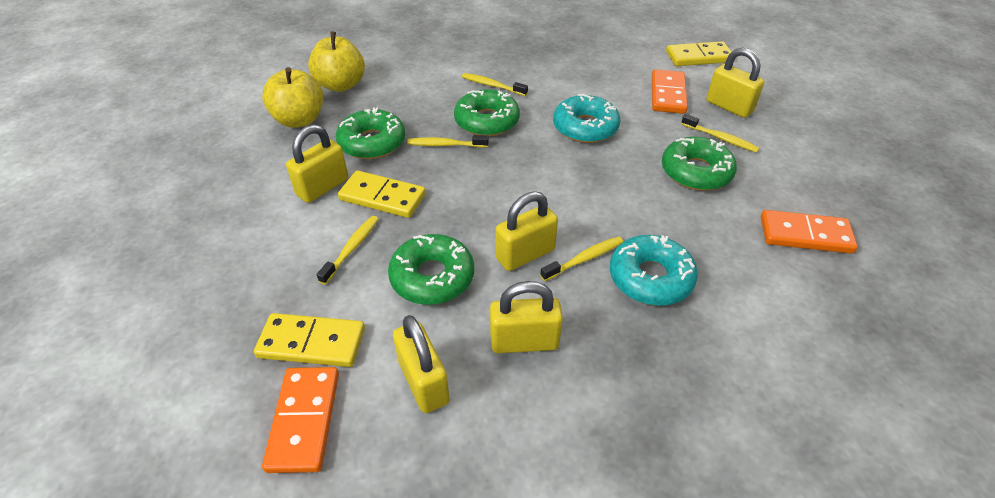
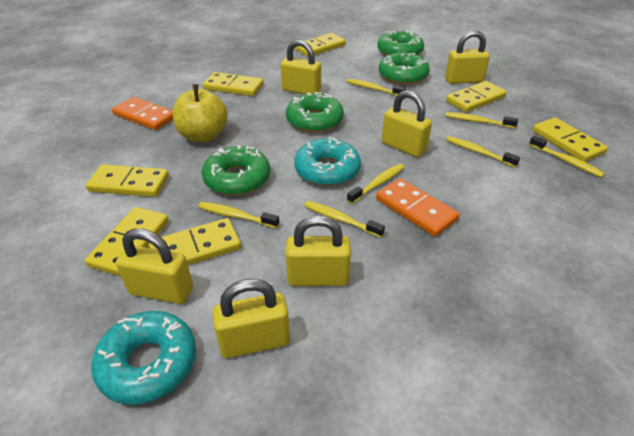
orange domino: [262,367,339,473] [652,69,688,114] [761,210,858,254] = 3 -> [112,97,173,130] [376,178,460,237] = 2
yellow apple: [262,67,323,128] [308,31,365,92] = 2 -> [173,84,228,142] = 1
yellow domino: [254,313,365,367] [338,170,426,218] [666,41,732,66] = 3 -> [85,207,169,276] [86,164,169,197] [149,218,241,265] [203,72,264,96] [295,33,346,57] [446,81,507,112] [533,117,608,162] = 7
yellow padlock: [286,124,348,203] [393,315,450,413] [490,281,563,353] [496,191,558,271] [706,48,764,118] = 5 -> [116,229,193,304] [212,279,290,358] [281,39,321,94] [285,216,351,286] [382,90,432,157] [445,30,490,84] = 6
yellow toothbrush: [317,216,379,285] [407,135,488,148] [462,73,528,96] [540,236,623,281] [681,114,760,153] = 5 -> [198,202,279,228] [304,201,385,238] [347,79,406,96] [347,164,404,204] [446,112,518,128] [446,136,520,167] [529,136,605,178] = 7

